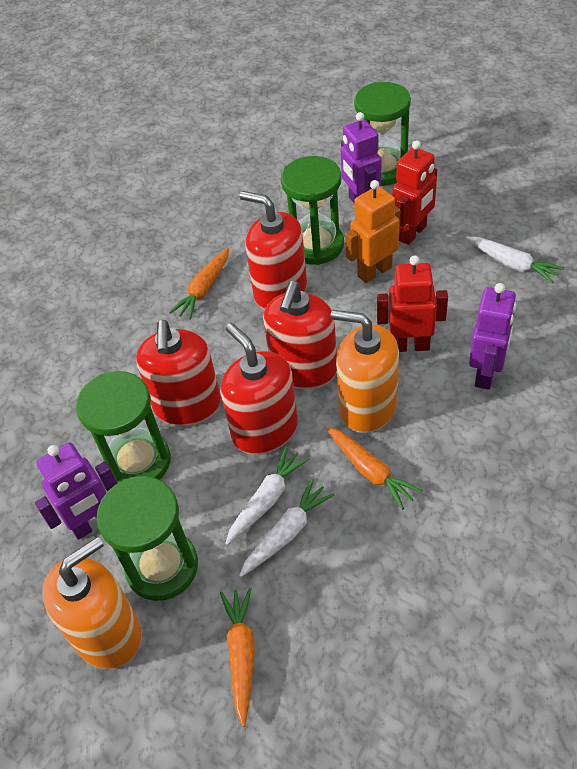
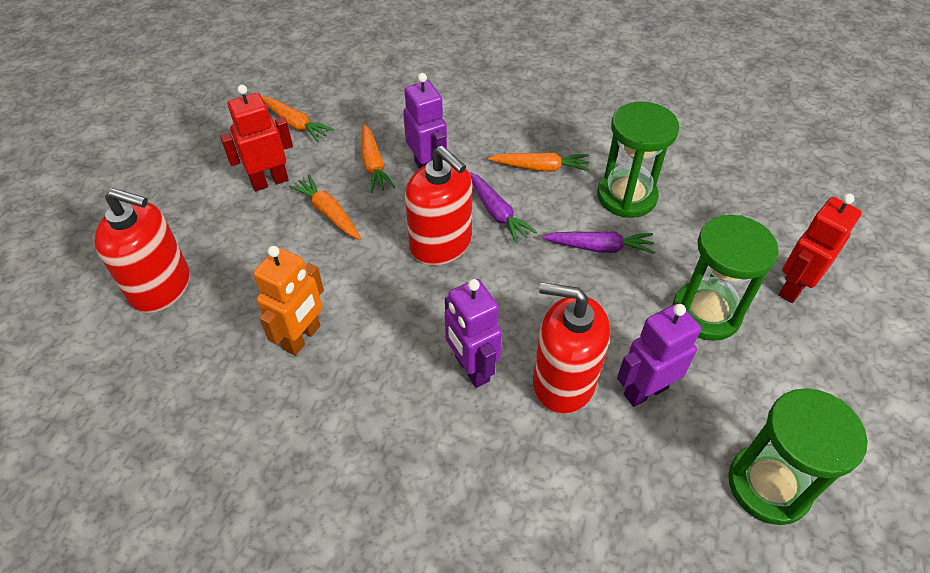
green hourglass: [76,371,171,483] [96,476,198,601] [281,156,344,265] [354,82,411,186] = 4 -> [597,101,679,218] [672,215,779,341] [728,388,868,525] = 3
orange carrot: [169,248,229,320] [220,588,255,727] [326,427,423,510] = 3 -> [261,96,334,142] [289,175,361,240] [362,124,395,193] [488,152,590,172] = 4
orange soap dispenser: [42,536,142,669] [331,310,399,433] = 2 -> none = 0
purple carrot: none = 0 -> [469,172,537,243] [543,231,655,254] = 2
red soap dispenser: [136,320,221,426] [220,323,298,455] [240,191,307,310] [263,281,337,389] = 4 -> [94,188,190,313] [405,146,472,265] [533,282,610,414] = 3
white carrot: [225,446,309,545] [239,479,334,577] [466,237,564,284] = 3 -> none = 0

